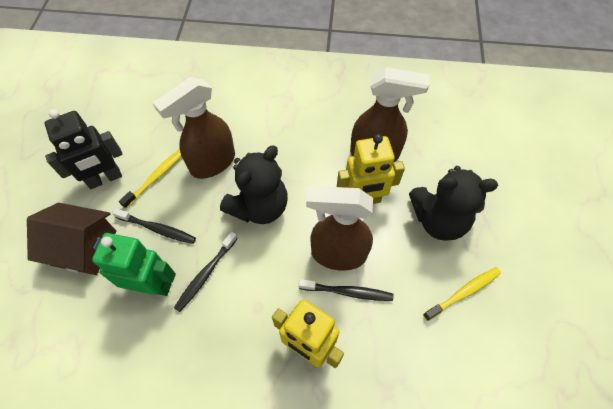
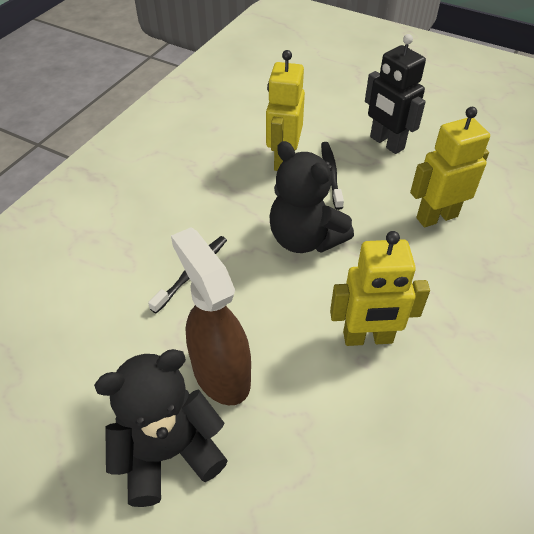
black toothbrush: [112,208,196,244] [174,231,238,312] [298,279,393,301] = 3 -> [148,236,227,314] [321,142,344,210] = 2
brown house: [27,203,116,275] = 1 -> none = 0
brown spray bottle: [153,77,235,179] [306,186,373,271] [350,67,429,162] = 3 -> [171,227,251,405] = 1
green robot: [92,233,176,296] = 1 -> none = 0
yellow robot: [272,299,344,368] [337,134,405,204] = 2 -> [266,50,305,171] [330,231,430,346] [410,107,490,227] = 3
yellow toothbrush: [119,149,182,209] [423,267,501,321] = 2 -> none = 0

